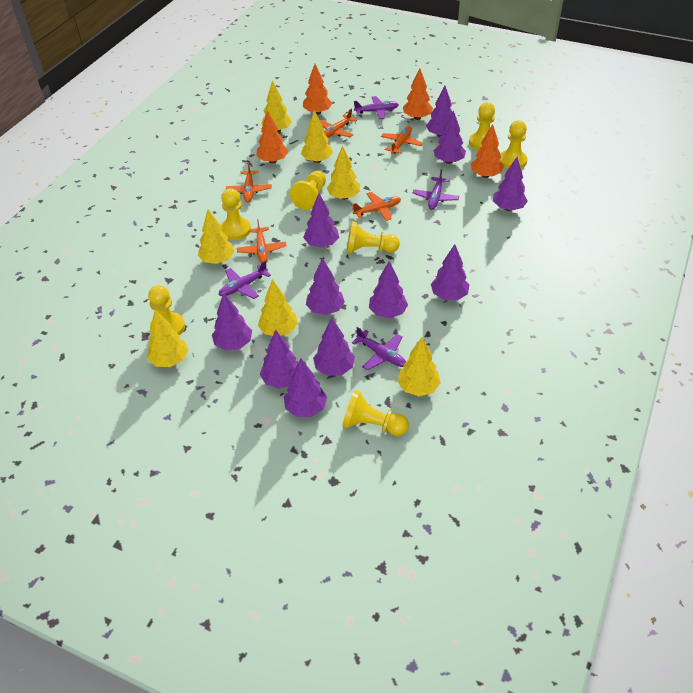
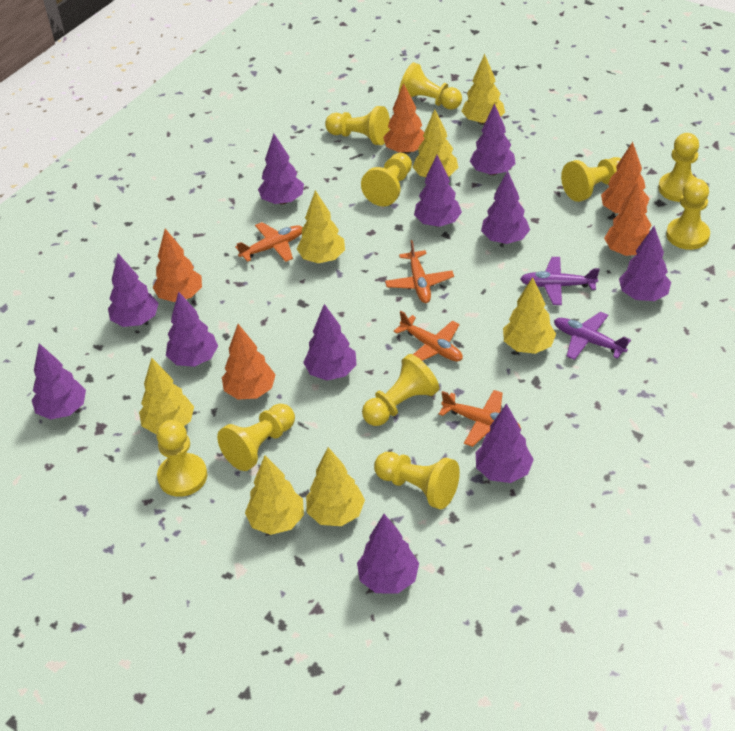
orange plane: [226,162,272,202] [237,219,287,263] [320,109,357,138] [351,192,401,221] [381,126,423,154] = 5 -> [235,222,303,262] [385,240,454,303] [394,311,463,361] [439,390,521,447] = 4
orange tree: [256,110,288,163] [303,64,332,115] [403,68,433,120] [471,124,504,178] = 4 -> [153,229,202,302] [222,324,276,399] [383,83,425,154] [601,142,650,213] [604,182,651,256] = 5
purple plane: [219,260,271,299] [352,327,406,370] [354,96,399,119] [413,169,459,210] = 4 -> [520,257,600,305] [554,312,631,360] = 2
yellow pawn: [148,285,185,335] [221,188,251,240] [290,170,326,210] [342,390,409,436] [347,221,400,253] [469,102,495,150] [499,120,527,169] = 7 -> [156,420,207,497] [217,404,295,471] [325,106,390,145] [361,153,412,206] [362,354,439,426] [374,452,460,509] [399,62,462,110] [561,157,621,202] [658,133,699,202] [666,179,710,250] = 10

